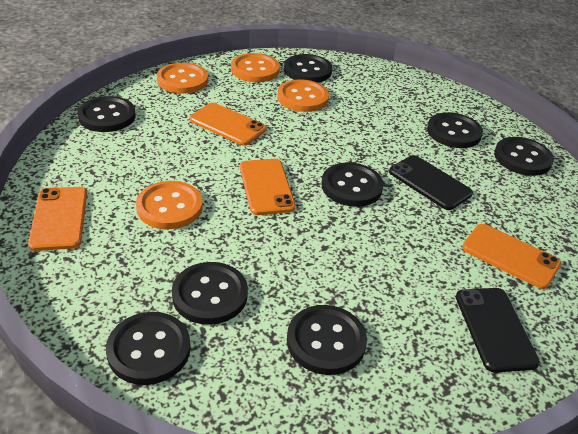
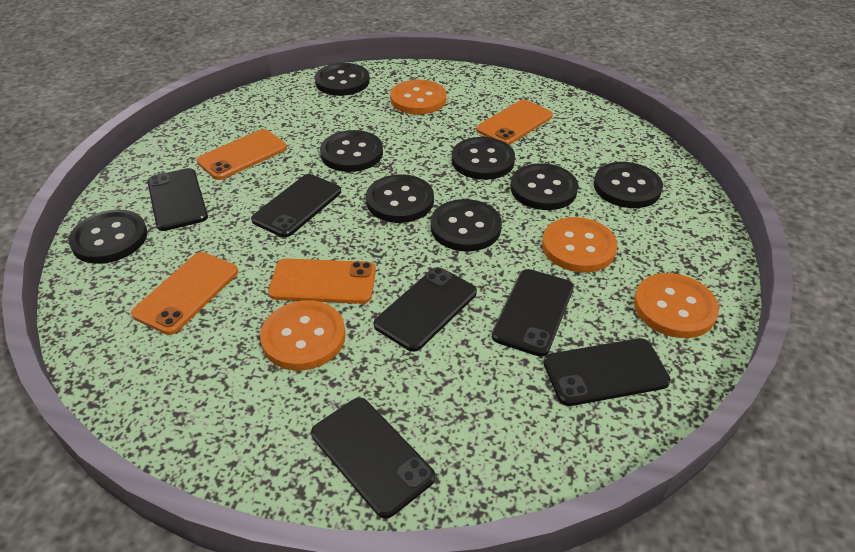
black phone: [389,155,473,210] [456,288,540,373] = 2 -> [147,168,208,231] [251,174,341,237] [311,398,435,519] [374,267,477,352] [492,269,574,357] [543,338,671,406] = 6

